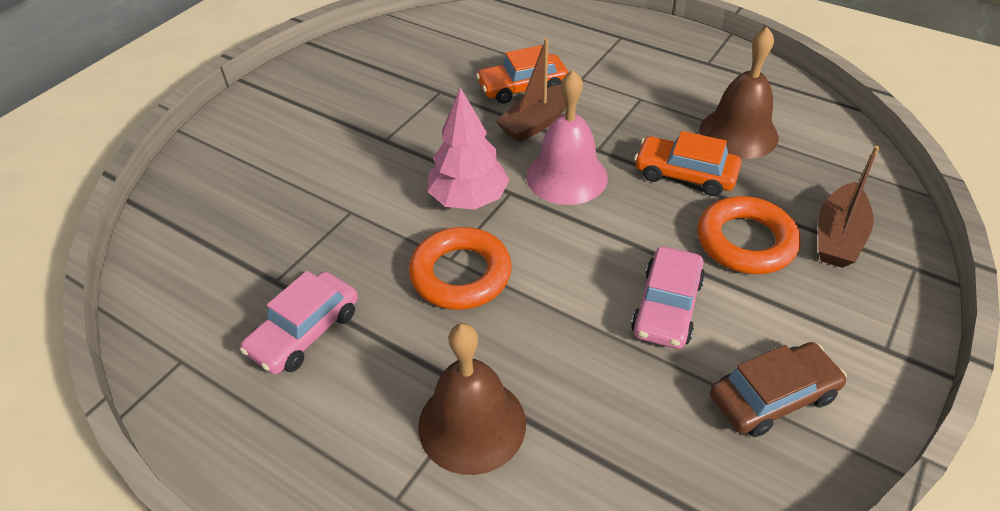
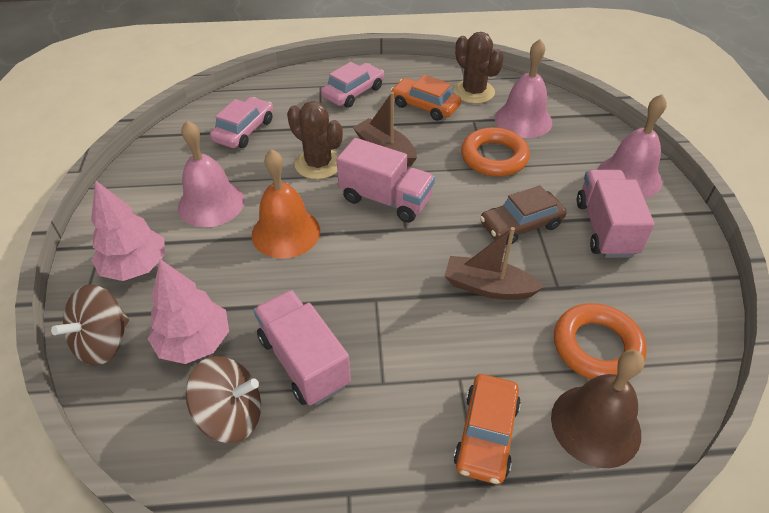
brown bell: [418,323,526,475] [699,27,778,159] = 2 -> [551,350,645,468] = 1
brown cactus: none = 0 -> [287,101,343,179] [453,32,504,104] = 2
brown spinning top: none = 0 -> [51,284,129,366] [186,356,261,443] = 2
orange bell: none = 0 -> [251,149,320,258] = 1
pink bell: [526,70,608,205] = 1 -> [178,120,244,227] [495,39,552,138] [598,94,667,198] = 3
pink tree: [427,87,509,210] = 1 -> [91,180,165,281] [148,259,229,364] = 2
pink truck: none = 0 -> [253,290,351,405] [337,138,435,223] [577,170,655,258] = 3

